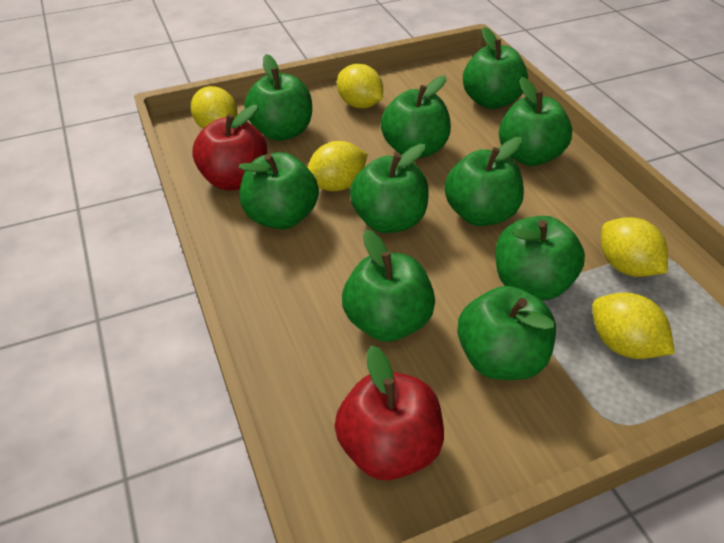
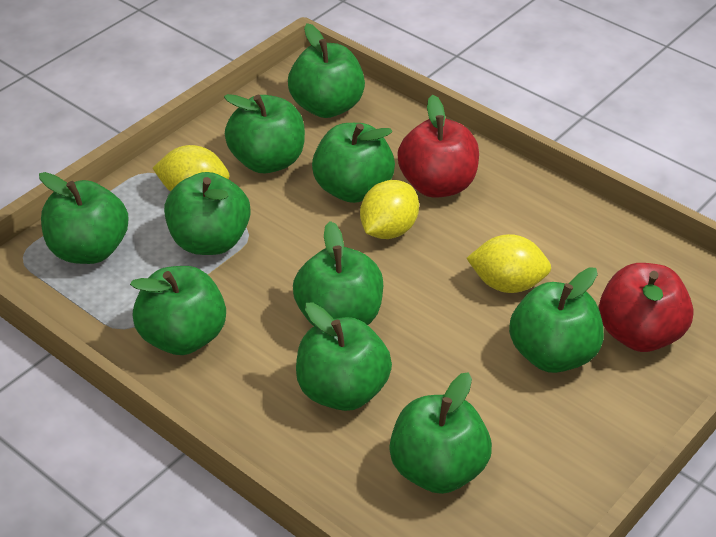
yellow lemon: [191,86,237,129] [307,141,368,191] [337,64,383,108] [592,292,675,359] [601,217,668,277] = 5 -> [153,145,230,192] [360,180,419,239] [466,234,551,293] = 3

